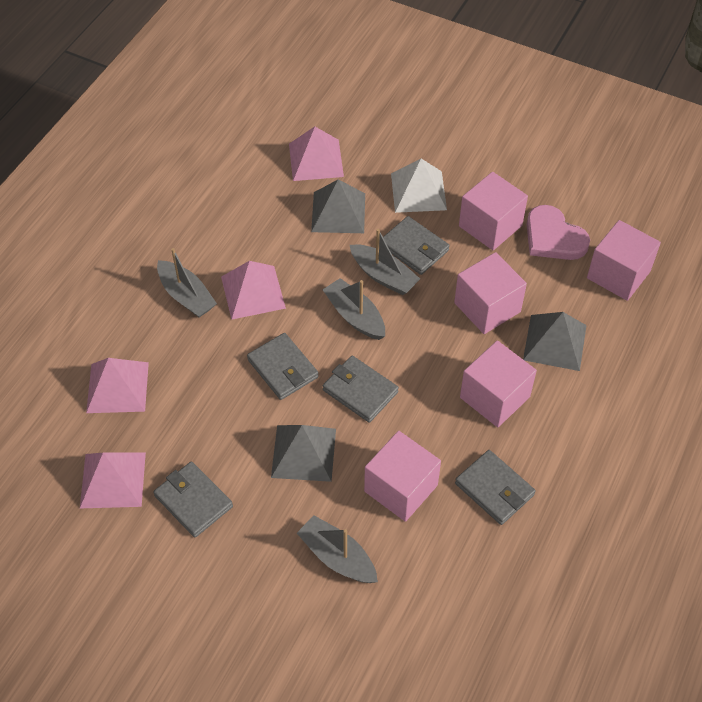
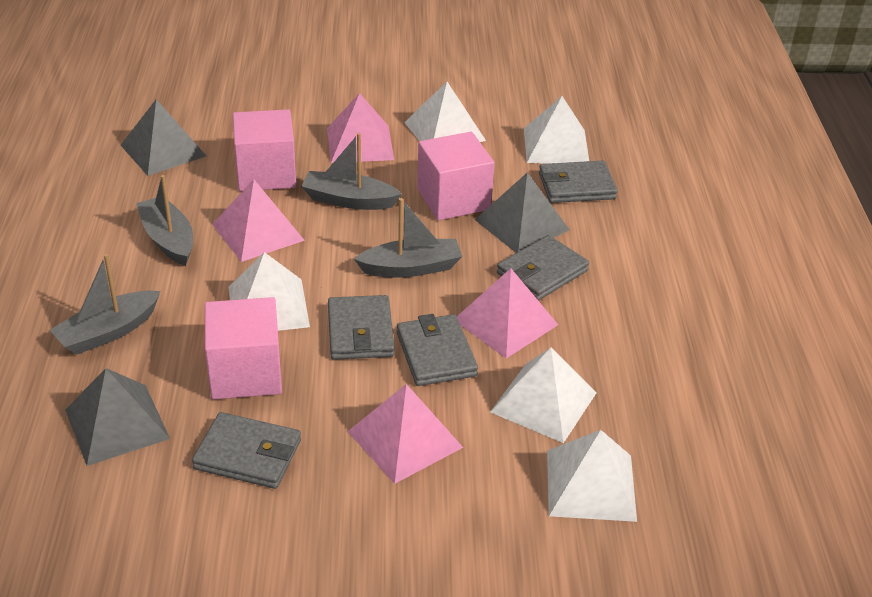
pink cube: [364,431,441,522] [454,252,527,334] [459,172,528,250] [460,340,537,427] [587,220,661,301] = 5 -> [205,297,282,399] [233,109,296,191] [417,132,495,220] = 3
pink heart: [526,205,590,260] = 1 -> none = 0
white pyramid: [391,159,447,213] = 1 -> [229,252,310,331] [404,82,486,142] [490,347,597,443] [524,96,589,164] [547,430,637,522] = 5

